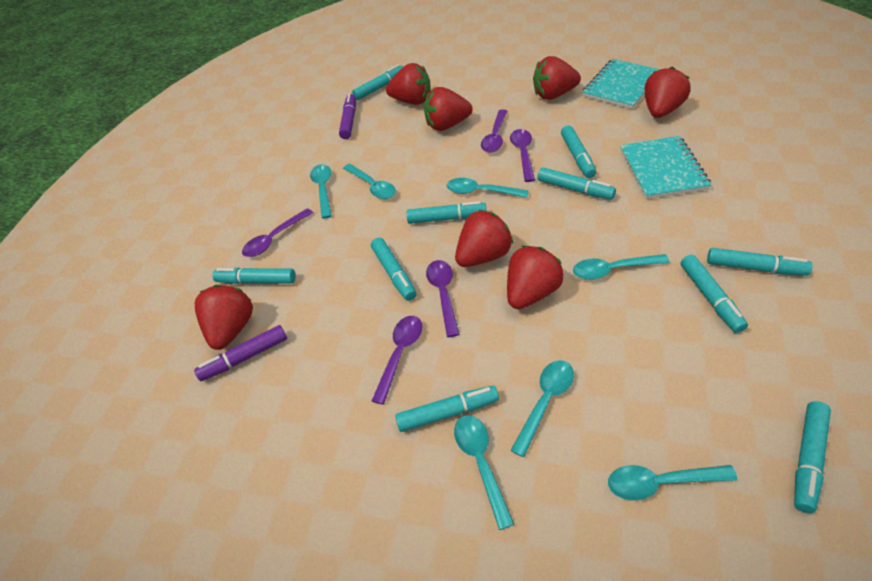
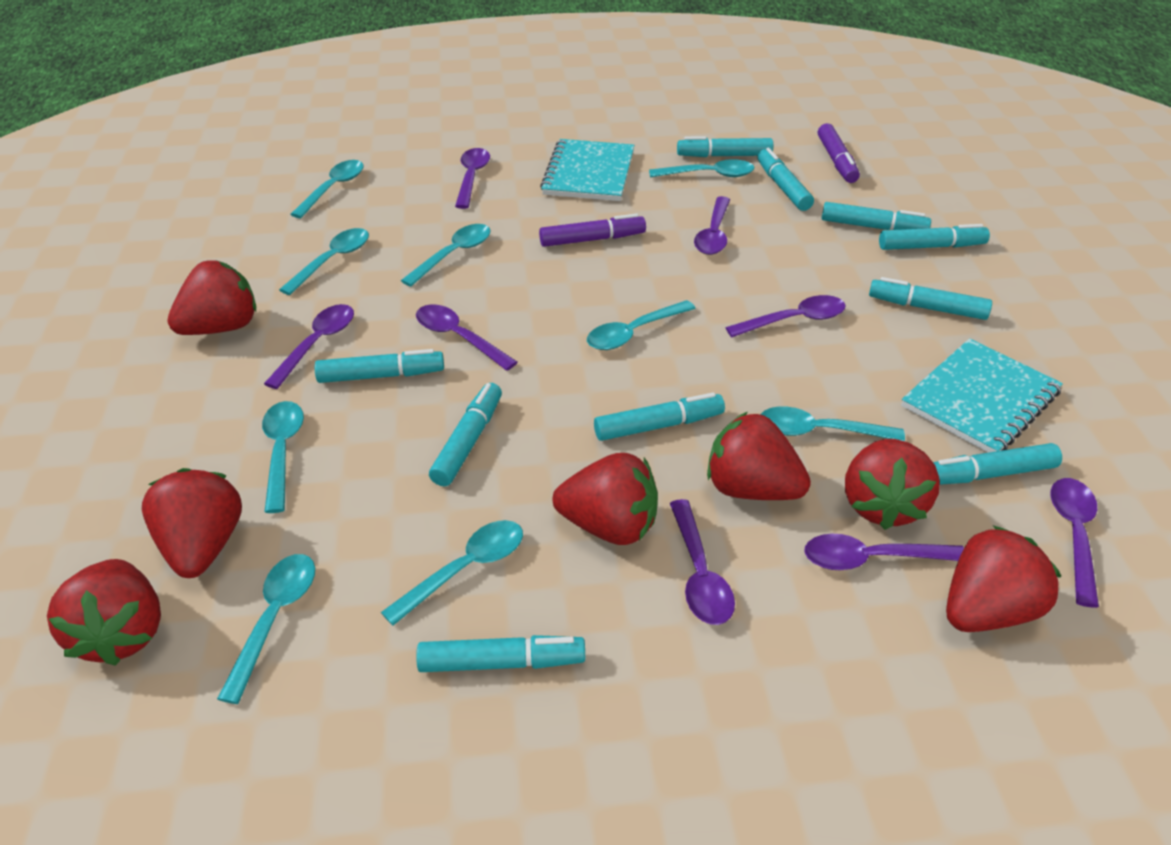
purple spoon: [242,208,313,257] [372,316,422,405] [426,260,460,337] [481,109,508,153] [510,129,535,182] = 5 -> [264,304,354,389] [416,304,518,371] [455,148,490,209] [670,499,735,625] [694,196,730,255] [725,295,846,337] [805,534,964,570] [1051,478,1099,608] = 8
turquoise spoon: [310,164,332,219] [343,164,396,199] [447,178,529,198] [454,415,514,530] [510,360,574,457] [573,254,670,280] [608,465,738,500] = 7 -> [217,554,315,704] [262,401,304,513] [279,228,369,295] [290,160,364,218] [381,520,523,626] [401,224,491,287] [587,300,696,350] [649,159,754,177] [760,406,905,441] = 9

